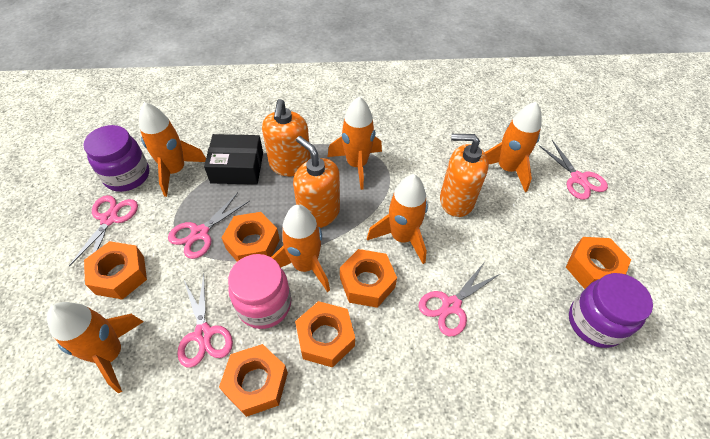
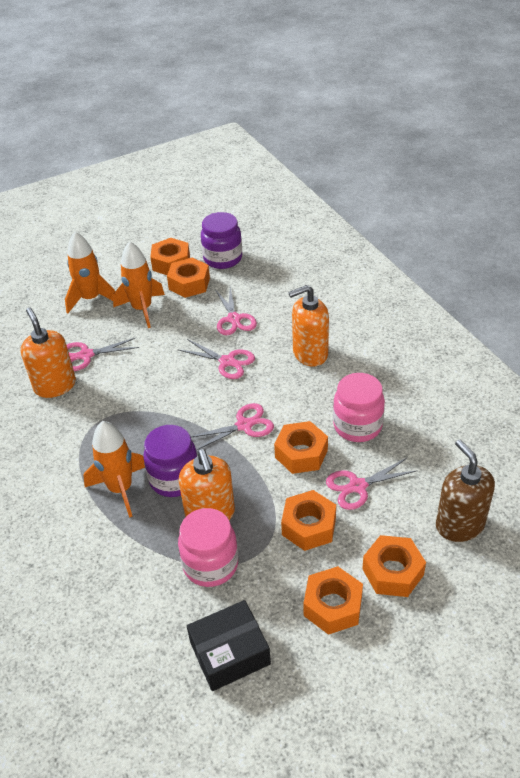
brown soap dispenser: none = 0 -> [436,440,495,542] = 1
orange rocket: [47,302,144,393] [139,102,206,197] [271,205,330,292] [327,97,382,190] [367,174,428,264] [485,102,542,192] = 6 -> [65,232,115,313] [83,421,145,518] [113,241,165,328] = 3
pink jar: [228,254,291,329] = 1 -> [178,508,238,587] [333,373,385,442] = 2

